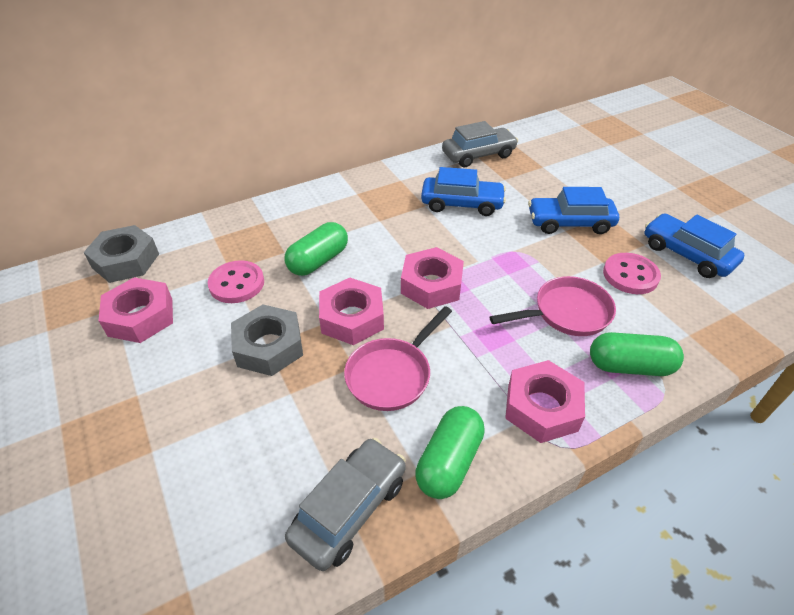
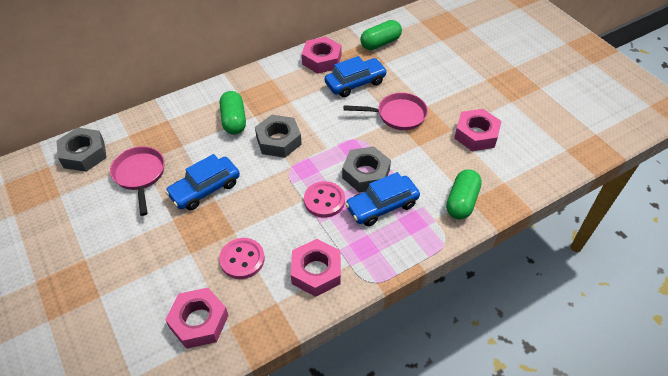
grey car: [285,438,406,571] [442,121,518,167] = 2 -> none = 0
grey nut: [83,225,159,283] [231,304,303,376] = 2 -> [56,128,107,172] [255,115,302,158] [342,146,391,193] = 3

